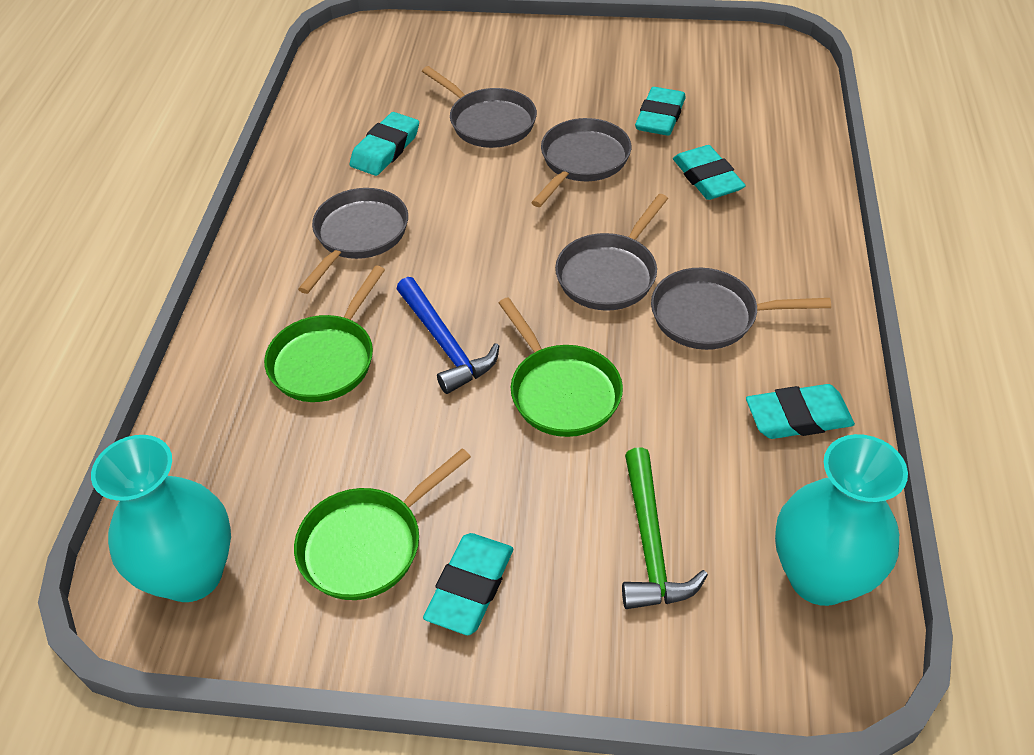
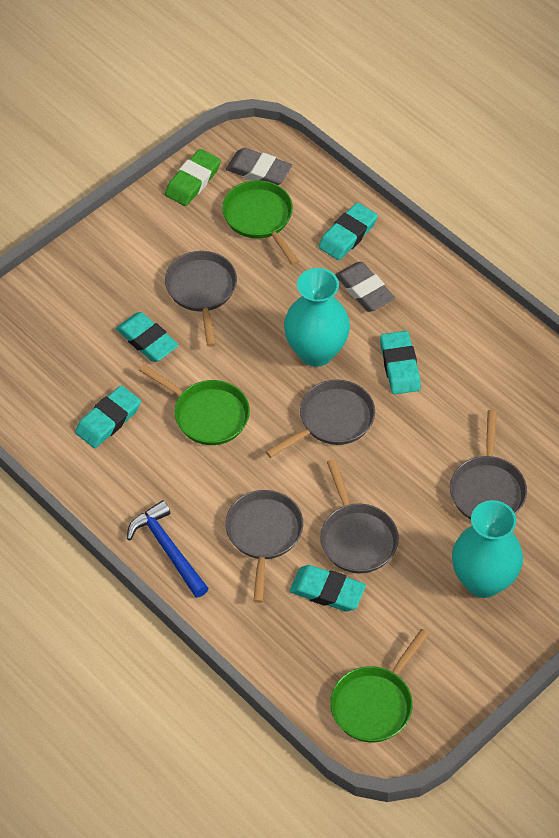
green eraser: none = 0 -> [165,149,221,206] = 1
green hammer: [622,447,708,609] = 1 -> none = 0
grey eraser: none = 0 -> [226,148,292,185] [335,262,395,312] = 2

